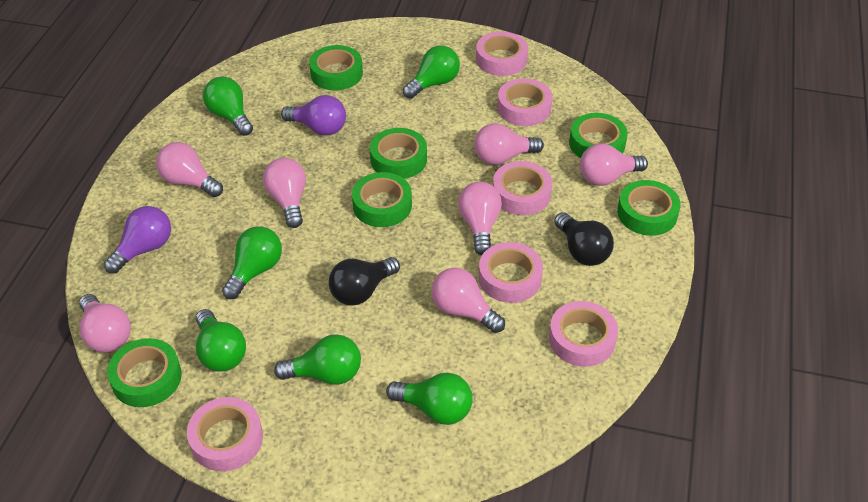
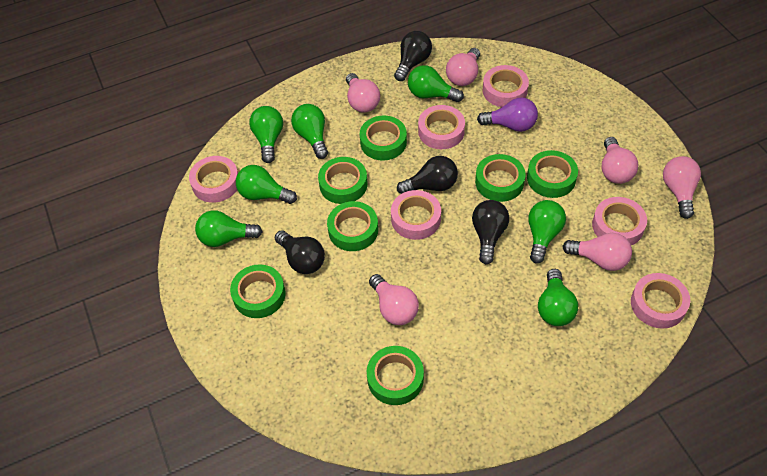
black light bulb: [329,257,400,305] [554,212,614,266] = 2 -> [275,231,325,274] [394,31,432,81] [397,156,458,194] [472,200,509,264] = 4
green light bulb: [196,309,246,372] [203,76,253,136] [222,226,282,299] [274,334,361,385] [386,373,473,425] [403,45,460,99] = 6 -> [195,210,263,247] [236,165,297,204] [249,106,283,163] [291,104,328,159] [408,65,464,102] [528,200,566,264] [538,269,578,326] = 7
green tape: [107,338,182,407] [309,45,363,90] [352,172,412,227] [370,128,427,179] [569,113,628,158] [617,180,681,236] = 6 -> [230,264,286,318] [318,157,368,204] [327,201,378,251] [360,116,407,161] [367,346,424,405] [475,154,526,202] [527,150,578,198] = 7
pink light bulb: [79,294,131,352] [156,142,223,197] [263,158,306,228] [431,268,505,333] [458,182,502,255] [474,123,544,165] [580,143,648,186] = 7 -> [346,73,380,113] [369,274,419,325] [446,48,480,86] [562,233,632,271] [602,137,638,184] [663,156,701,219] = 6
purple light bulb: [104,206,171,274] [281,95,346,136] = 2 -> [477,97,538,132] = 1

